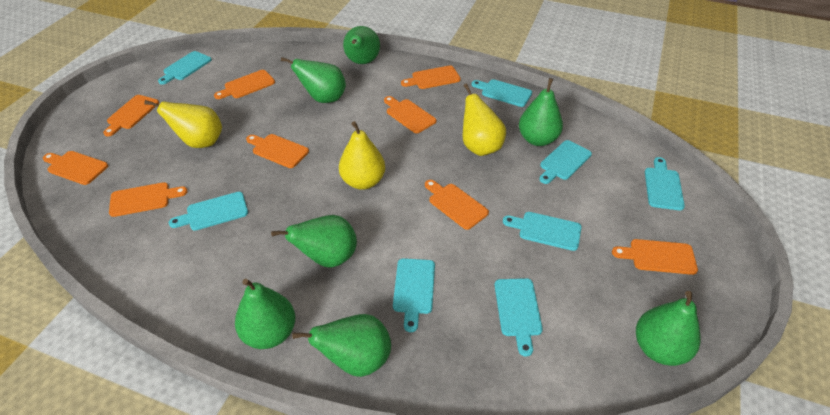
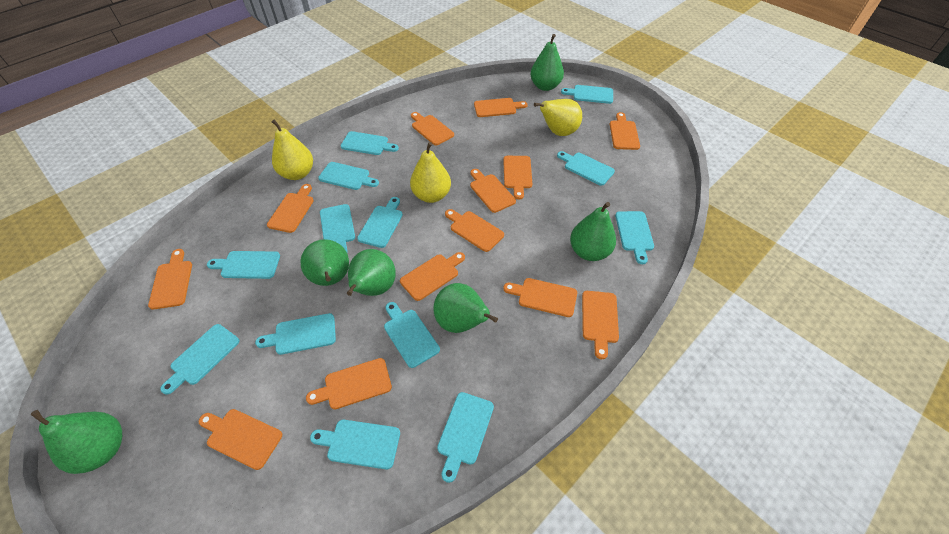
green pear: [235,279,295,349] [271,215,357,268] [281,57,346,103] [292,314,391,377] [343,26,380,64] [519,78,563,146] [636,291,701,366] = 7 -> [31,410,122,474] [301,239,349,286] [347,249,396,296] [433,283,498,333] [530,34,564,91] [570,202,616,261] = 6
orange cutting board: [43,151,108,185] [103,95,159,137] [109,182,188,217] [214,70,275,99] [246,134,309,168] [384,96,436,133] [401,66,461,89] [425,180,489,230] [612,239,698,275] = 9 -> [148,249,192,310] [199,409,282,470] [267,184,314,233] [306,358,392,410] [400,252,465,301] [411,112,454,145] [445,209,504,252] [470,169,516,213] [474,98,528,117] [503,156,532,199] [503,278,577,317] [582,291,619,359] [610,112,640,150] = 13
turquoise cutting board: [158,51,212,85] [169,192,248,231] [393,258,435,332] [472,79,532,107] [494,278,543,357] [503,212,582,251] [539,140,592,184] [645,157,685,210] = 8 -> [160,324,239,395] [207,251,280,279] [255,313,336,355] [310,420,400,469] [318,162,379,190] [320,204,355,252] [341,131,399,155] [357,197,403,248] [384,302,440,368] [437,392,494,483] [557,151,615,186] [561,85,613,104] [615,211,654,264] = 13

